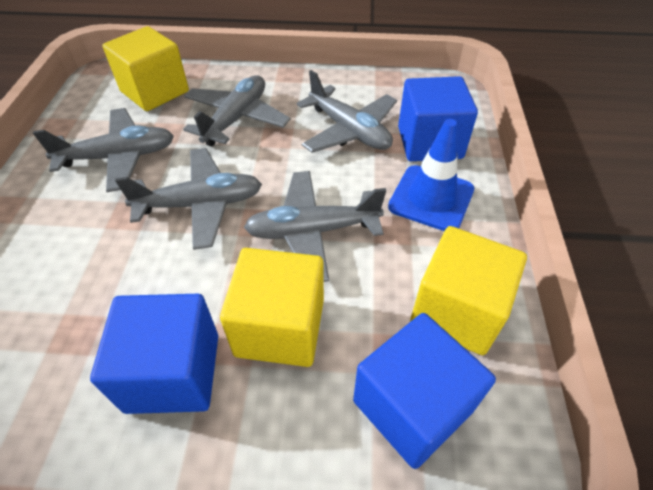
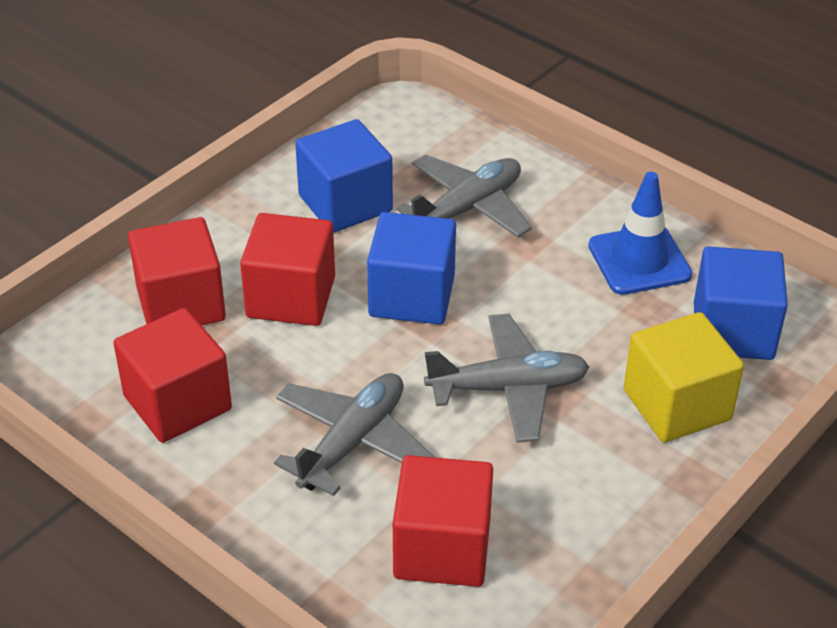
grey plane: [33,108,174,192] [115,148,262,250] [183,75,290,147] [244,171,386,282] [297,70,397,153] = 5 -> [274,373,434,496] [396,155,532,237] [424,314,590,443] = 3
red cube: none = 0 -> [114,308,232,443] [128,217,226,325] [240,213,335,326] [393,455,493,587] = 4
yellow cube: [102,26,189,111] [220,248,324,367] [410,226,527,355] = 3 -> [624,312,744,442] = 1

